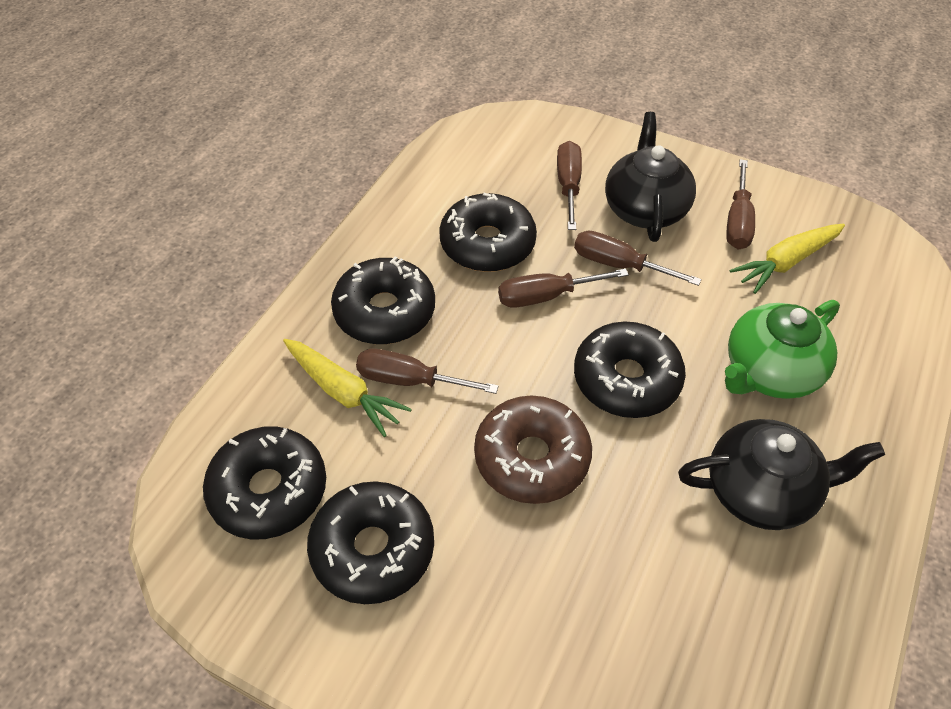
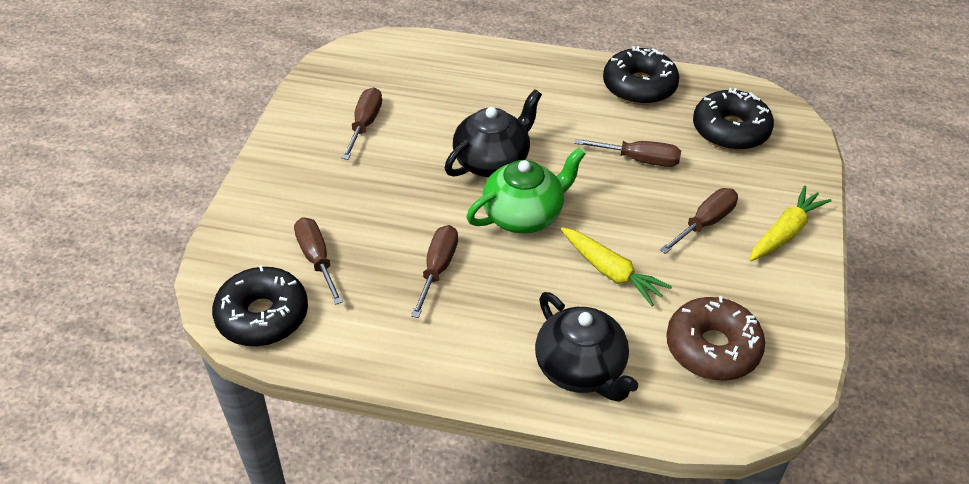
black donut: [203,426,326,539] [307,481,434,604] [331,257,435,344] [439,193,537,272] [574,321,686,418] = 5 -> [212,265,308,346] [603,46,679,105] [693,88,774,150] = 3

